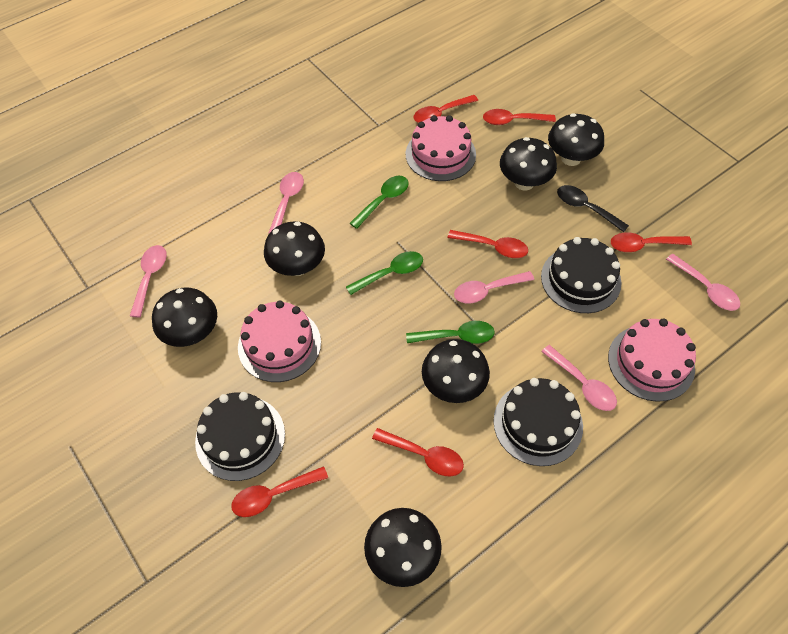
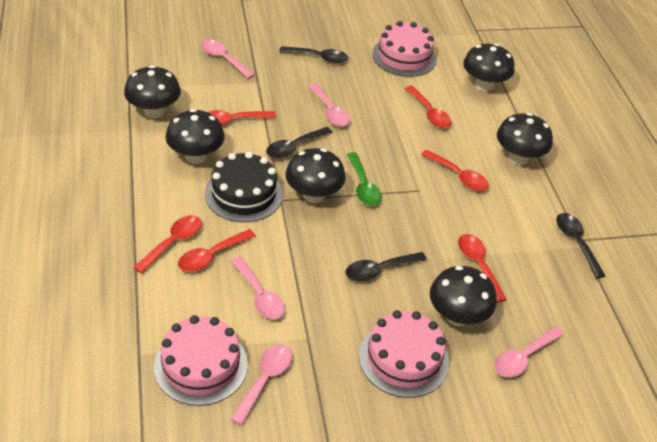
black cake: [195,392,285,481] [493,378,583,466] [541,237,622,313] = 3 -> [205,152,283,222] = 1
black spoon: [557,185,629,232] = 1 -> [266,127,332,159] [279,46,348,63] [345,252,427,282] [556,213,605,278] = 4
green spoon: [346,251,423,295] [350,176,409,229] [406,321,495,344] = 3 -> [347,152,382,206] = 1

